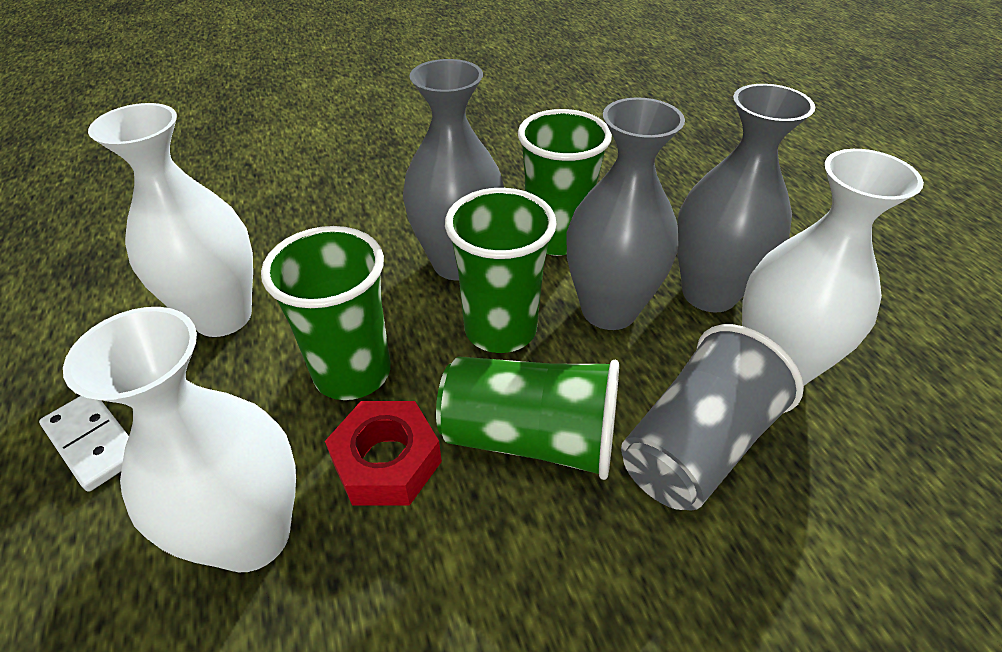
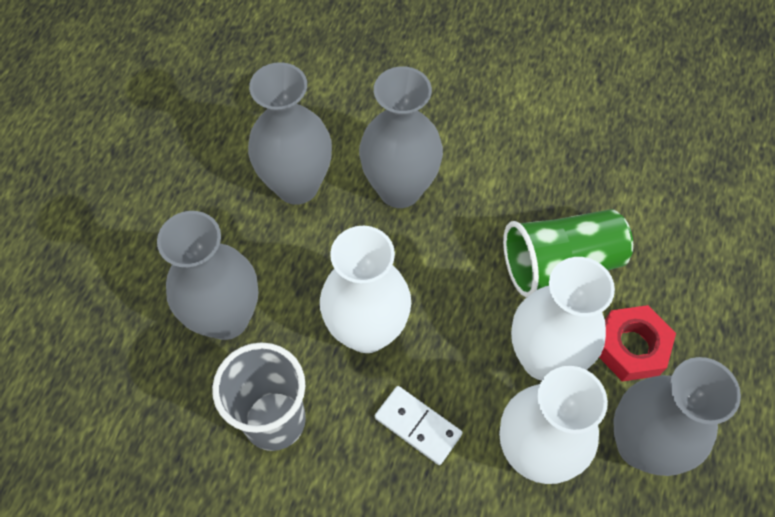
green cup: [261,226,391,400] [436,356,619,480] [445,188,557,353] [518,109,612,256] = 4 -> [503,209,633,297] = 1
grey vase: [403,59,504,280] [566,97,685,330] [677,84,815,312] = 3 -> [157,211,259,340] [248,62,332,205] [359,66,443,208] [613,357,741,476] = 4

